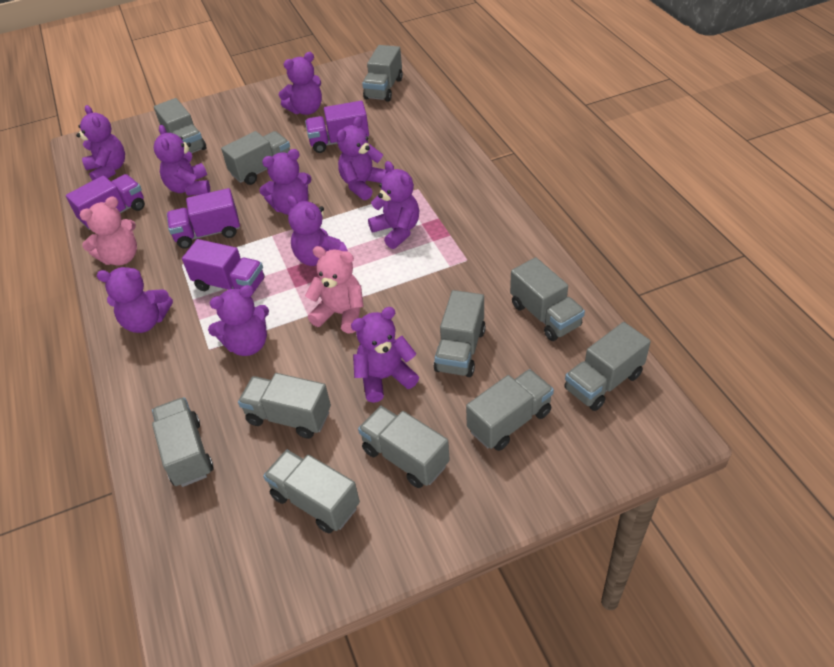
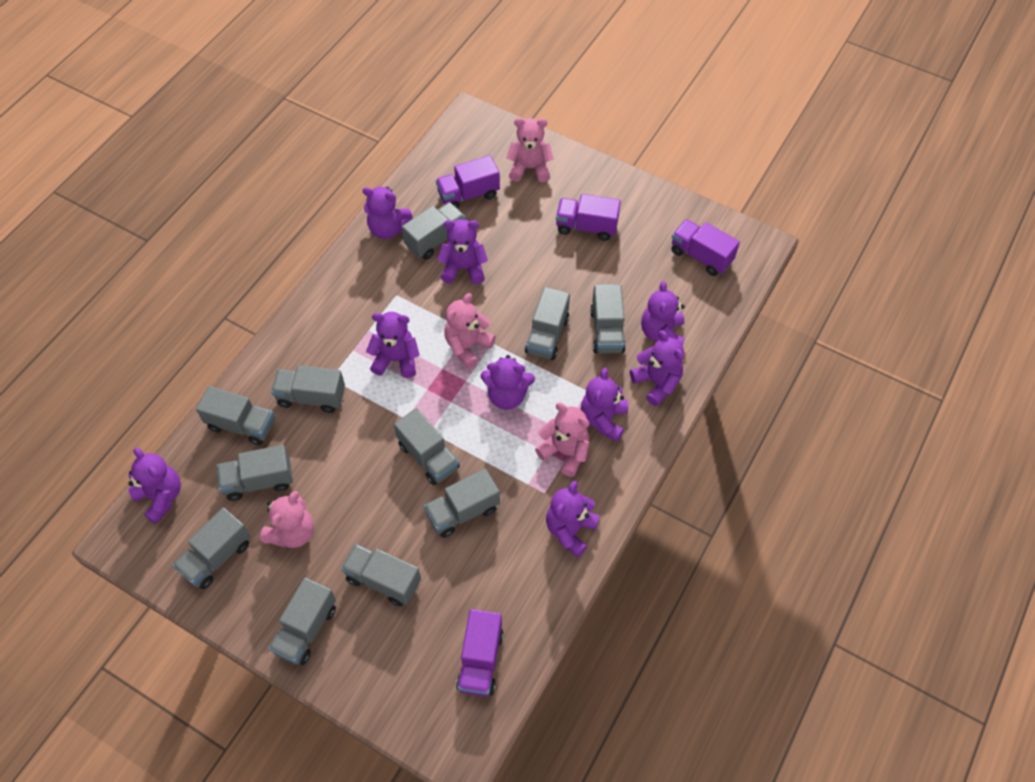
pink teddy bear: [79,197,137,265] [305,246,364,333] = 2 -> [260,491,314,548] [444,293,496,369] [506,118,554,182] [535,403,589,477] = 4
purple teddy bear: [76,105,125,180] [97,267,173,333] [154,125,210,196] [208,285,269,356] [259,149,311,215] [279,52,322,115] [287,196,348,266] [337,117,388,200] [351,307,419,403] [368,161,419,249] = 10 -> [128,448,181,524] [362,186,413,239] [366,312,420,378] [437,219,488,284] [481,355,535,410] [546,481,599,558] [581,368,628,442] [630,330,684,406] [641,281,685,346] = 9

